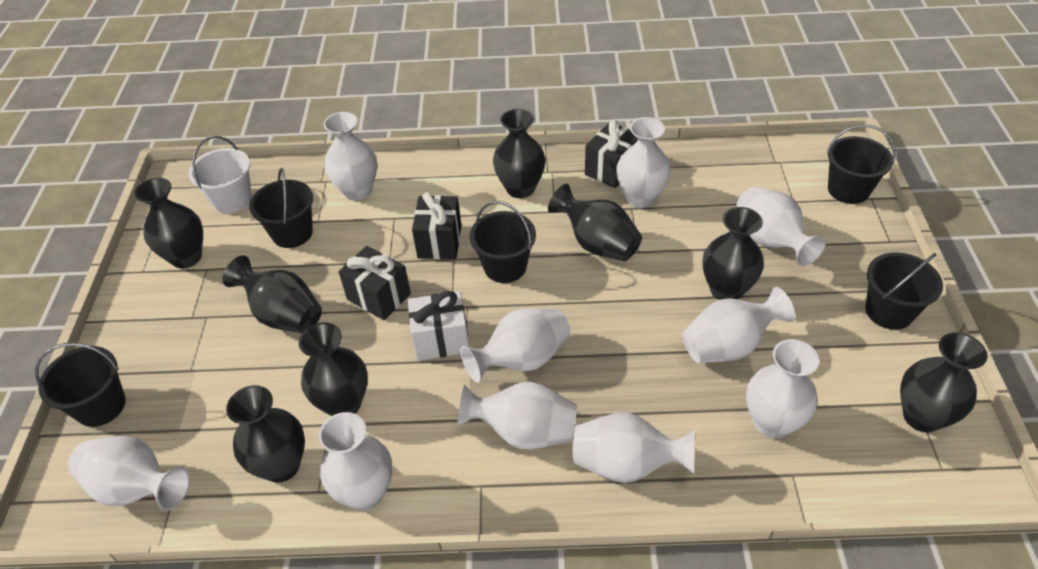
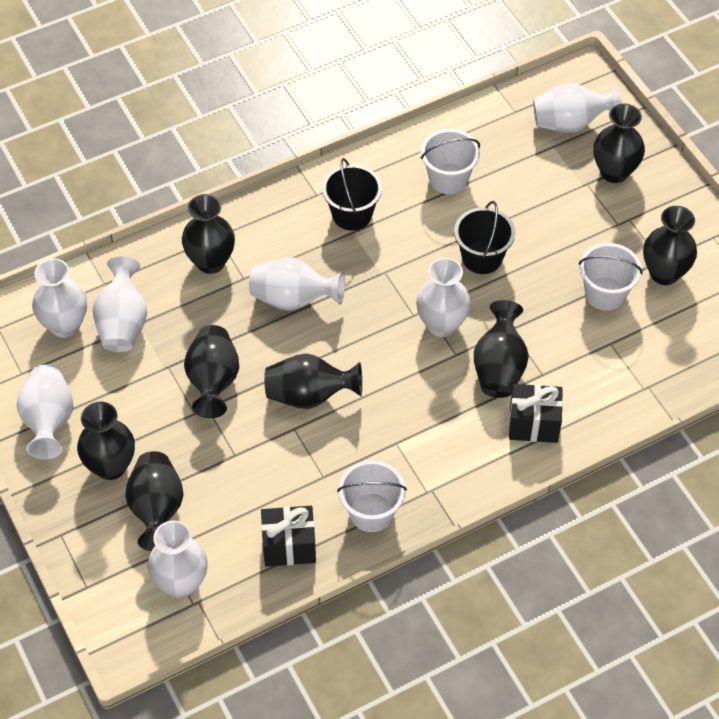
black bucket: [35,343,126,427] [249,168,313,248] [470,201,536,283] [827,125,896,204] [865,252,943,330] = 5 -> [322,158,382,231] [454,201,515,274] = 2
black gift: [339,246,411,320] [412,192,461,259] [585,120,638,188] = 3 -> [261,506,316,567] [509,384,563,443] = 2
white bucket: [188,136,252,214] = 1 -> [337,460,407,532] [421,129,480,194] [579,243,643,311] = 3
white gift: [408,291,469,361] = 1 -> none = 0
white vase: [68,436,190,511] [319,412,392,510] [324,112,377,201] [458,382,577,450] [461,308,570,383] [573,412,695,483] [616,117,671,208] [682,287,795,363] [737,187,826,266] [746,339,819,439] = 10 -> [17,364,74,459] [32,258,87,338] [93,257,147,352] [148,520,208,598] [249,257,345,311] [416,258,471,337] [533,83,622,133] = 7

